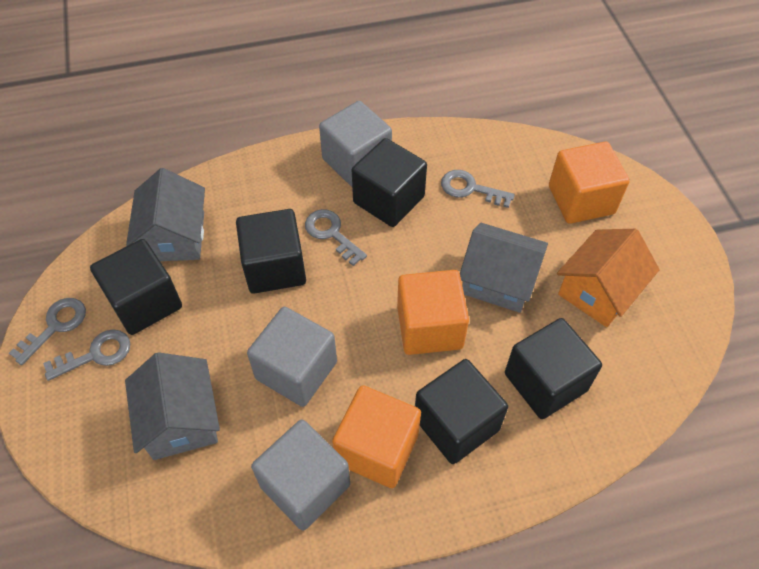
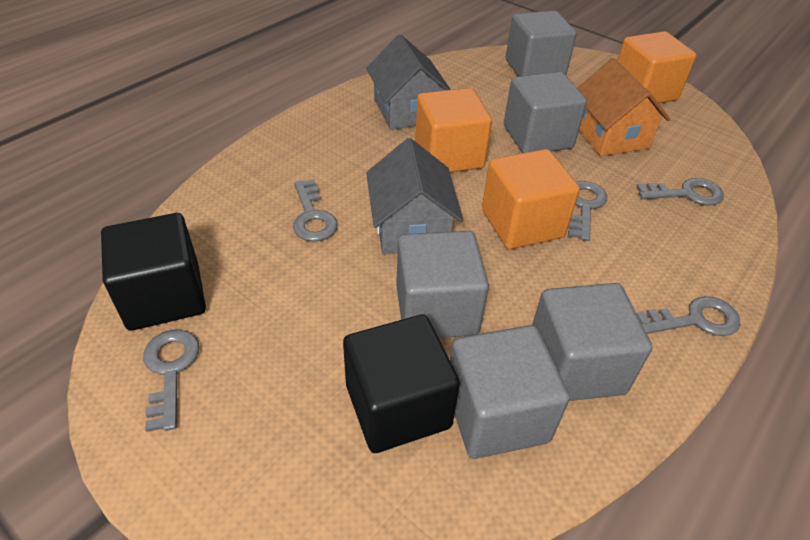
black cube: [90,239,182,335] [236,209,306,294] [352,138,427,227] [415,359,508,464] [505,318,602,419] = 5 -> [101,213,206,331] [343,315,460,453] = 2
grey cube: [247,307,337,407] [251,420,350,530] [319,101,392,186] = 3 -> [396,231,489,338] [450,325,570,459] [504,72,587,153] [506,11,577,76] [532,283,652,401] = 5
grey house: [125,352,220,460] [126,168,205,261] [460,223,548,313] = 3 -> [366,34,451,130] [366,138,463,254] = 2
grey key: [9,298,86,365] [43,330,130,381] [305,209,367,266] [441,170,515,208] = 4 -> [143,329,199,432] [293,179,338,242] [568,181,607,241] [636,178,724,206] [636,296,740,336] = 5

